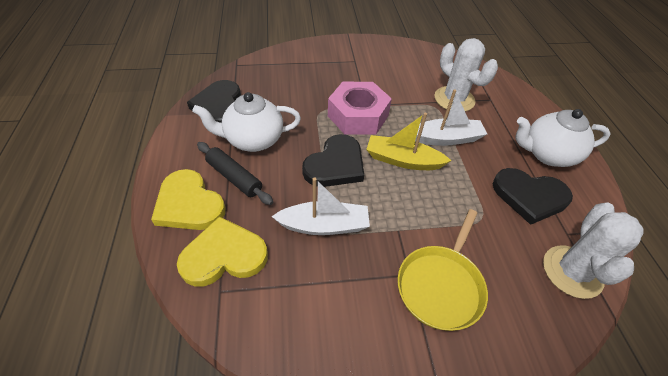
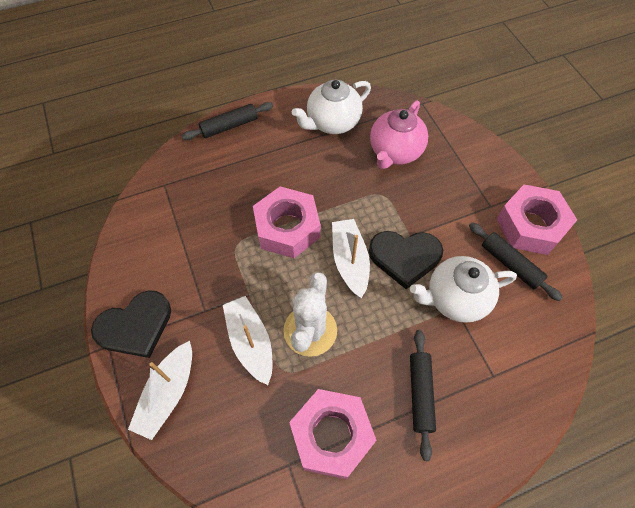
black heart: [187,80,241,123] [302,134,364,187] [493,168,573,225] = 3 -> [91,290,171,358] [369,231,443,289] = 2
black rolling pin: [197,142,273,205] = 1 -> [182,102,273,140] [410,330,436,461] [469,223,563,301] = 3
pink nut: [328,82,392,135] = 1 -> [253,186,321,258] [289,389,377,479] [496,185,577,255] = 3
pink teapot: none = 0 -> [370,100,428,169] = 1
white boat: [271,177,370,235] [415,89,487,146] = 2 -> [128,341,192,440] [223,296,272,385] [332,219,370,298] = 3
white cactus: [434,38,498,112] [543,202,644,299] = 2 -> [283,272,337,357] = 1
yellow boat: [366,113,451,170] = 1 -> none = 0
yellow heart: [151,169,225,230] [177,216,268,287] = 2 -> none = 0
yellow pan: [398,209,488,331] = 1 -> none = 0

